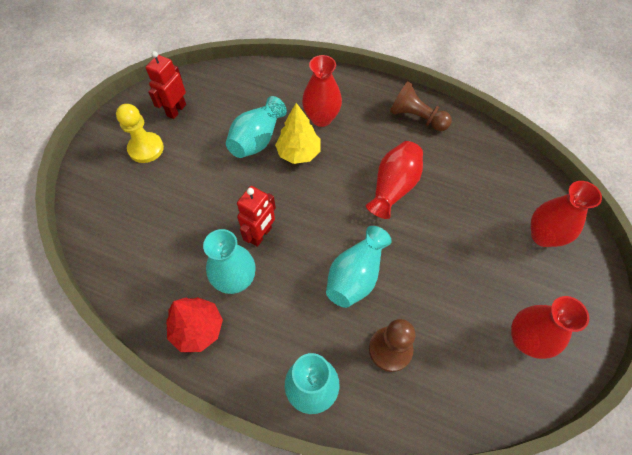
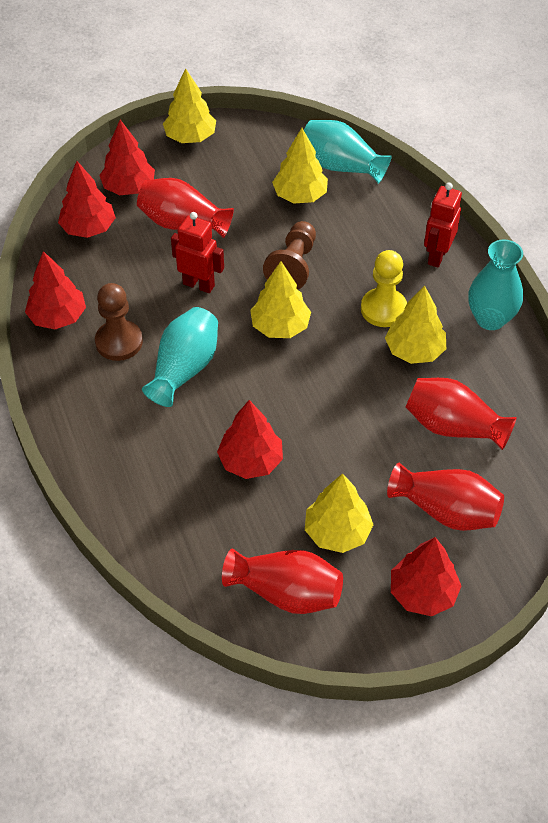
red tree: [166,297,223,352] = 1 -> [25,251,86,329] [58,161,116,238] [99,120,155,195] [217,400,283,479] [391,537,461,616] = 5
turquoise vase: [203,229,256,294] [226,96,287,158] [285,353,340,414] [326,226,392,308] = 4 -> [142,307,218,407] [304,120,392,184] [468,239,523,330] = 3
yellow tree: [275,103,321,164] = 1 -> [163,68,216,143] [250,261,311,338] [272,128,328,204] [305,473,374,553] [385,285,446,364] = 5

